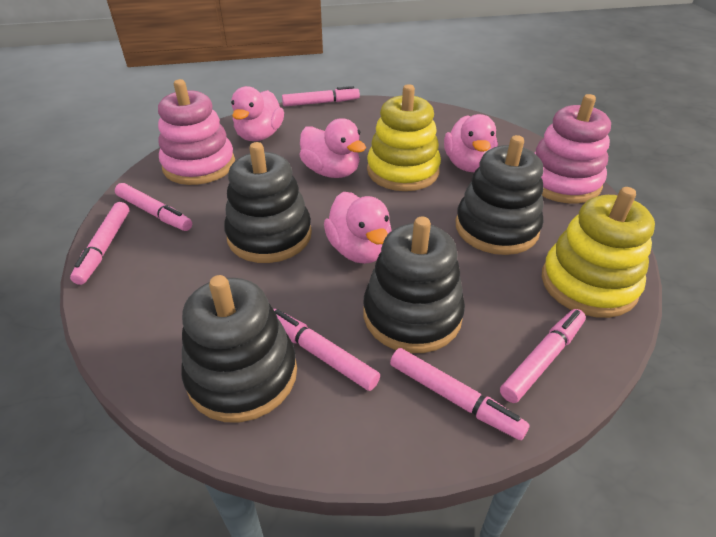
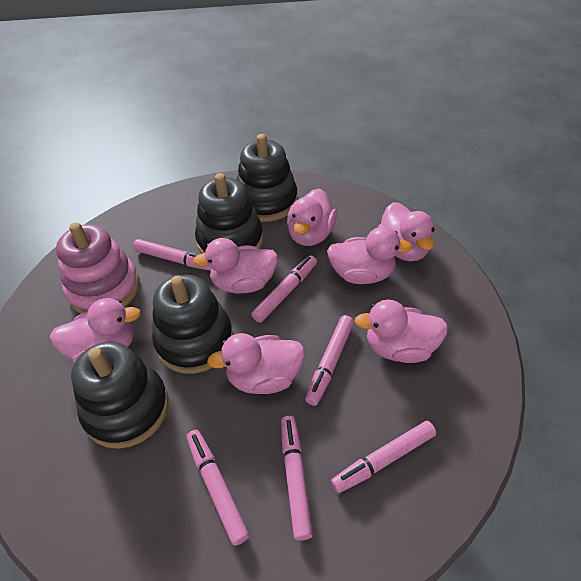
pink duck: [231,86,284,141] [300,118,366,178] [324,192,392,264] [444,114,498,172] = 4 -> [50,298,141,363] [193,238,278,294] [207,333,305,394] [287,188,337,246] [327,227,412,284] [354,299,448,363] [378,202,434,261] = 7
pink stacking toy: [158,79,235,185] [534,94,611,204] = 2 -> [56,222,140,313] = 1
yellow stacking toy: [367,84,441,191] [542,187,655,318] = 2 -> none = 0

